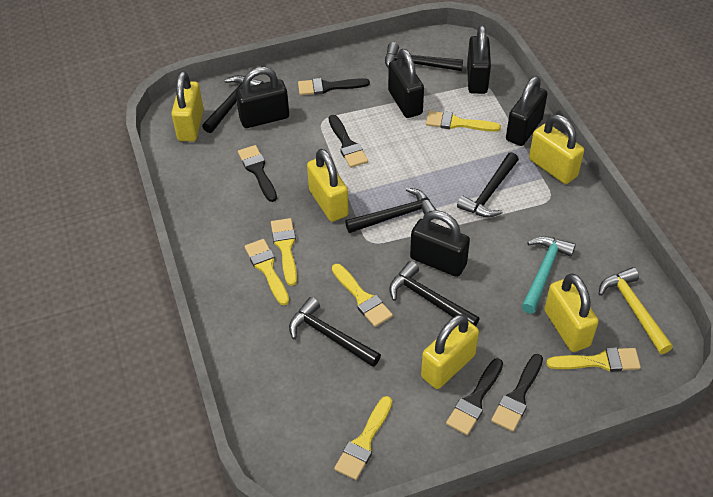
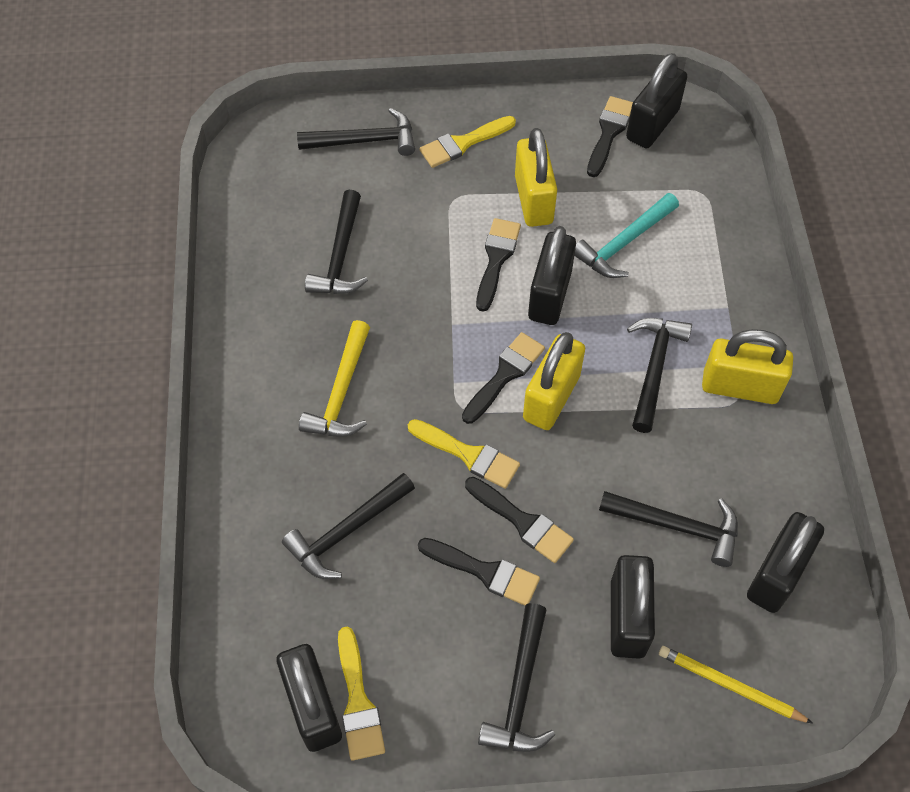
yellow brush: [245,239,289,305] [271,218,297,286] [332,264,393,327] [334,396,392,480] [426,111,501,132] [546,347,641,372] = 6 -> [338,627,385,761] [408,419,520,489] [419,116,516,168] = 3
yellow padlock: [171,71,204,141] [307,149,349,222] [421,314,479,389] [529,115,584,184] [544,273,599,352] = 5 -> [515,128,557,227] [523,332,585,430] [702,329,793,404] = 3
yellow pencil: none = 0 -> [659,646,813,724] = 1

